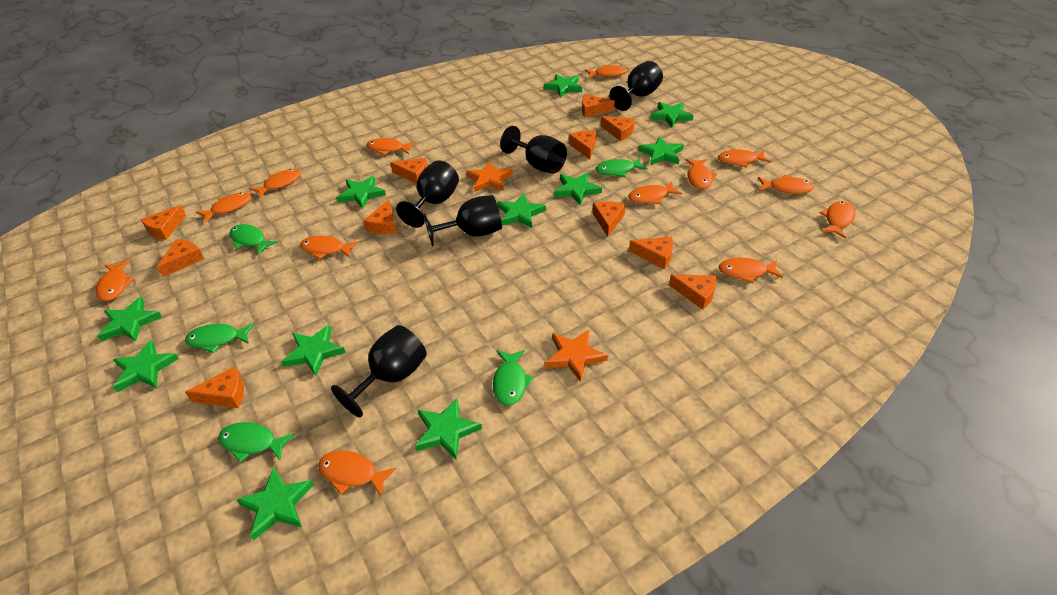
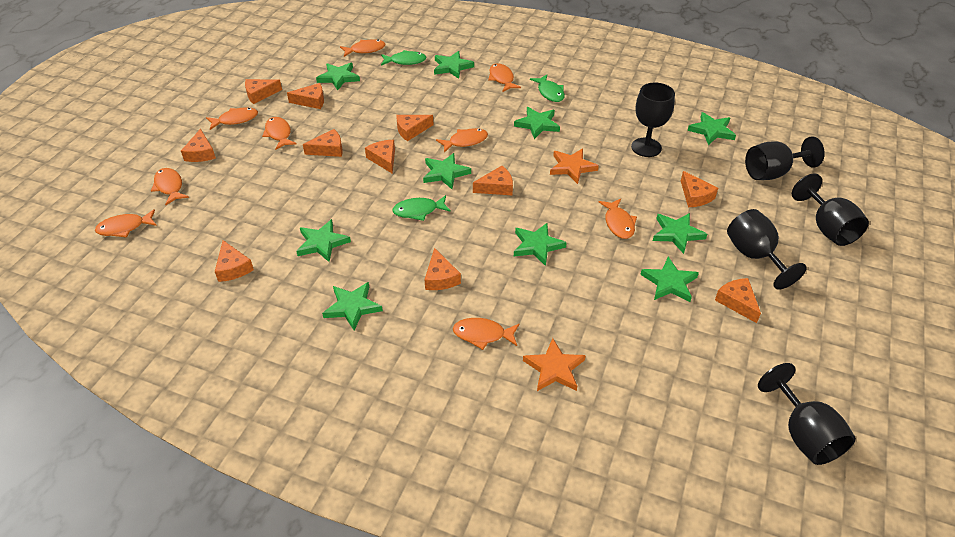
green fish: [185,323,254,353] [218,422,295,463] [230,224,278,255] [493,350,534,406] [595,158,647,177] = 5 -> [381,50,426,65] [392,195,451,221] [530,75,565,102] = 3
green star: [97,297,162,342] [113,340,179,392] [237,468,314,541] [281,325,346,376] [337,176,386,209] [415,398,482,460] [497,193,546,228] [544,74,582,98] [554,172,602,205] [638,136,684,165] [650,102,694,128] = 11 -> [296,219,351,262] [316,63,360,91] [322,282,383,331] [423,153,471,189] [434,51,474,79] [514,107,560,139] [514,223,567,266] [640,257,699,302] [653,213,707,254] [687,112,736,145] = 10
orange fish: [96,260,135,301] [196,192,251,223] [250,169,301,198] [300,236,358,260] [318,451,397,497] [366,138,415,156] [585,65,627,79] [628,181,682,204] [686,159,717,189] [718,149,771,167] [719,258,783,283] [758,175,814,194] [820,201,855,238] = 13 -> [95,209,157,237] [151,168,189,205] [206,107,258,130] [262,117,297,150] [340,39,385,57] [436,128,488,153] [453,318,519,350] [488,63,521,92] [599,199,637,239] = 9

